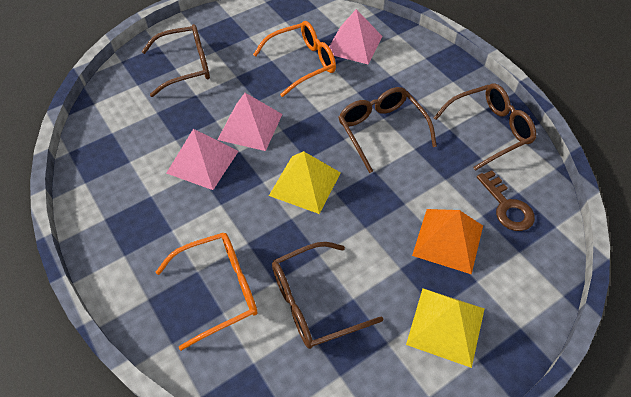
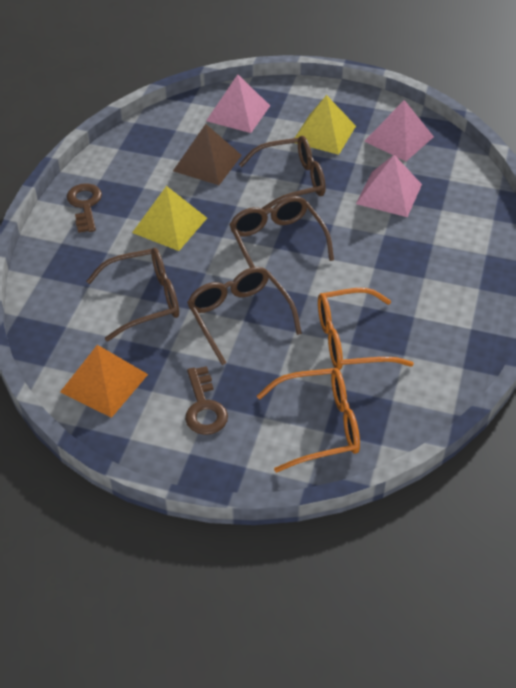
brown key: [477,170,535,231] = 1 -> [66,183,102,233] [185,366,228,435] = 2
brown pyramid: none = 0 -> [173,124,242,185] = 1

